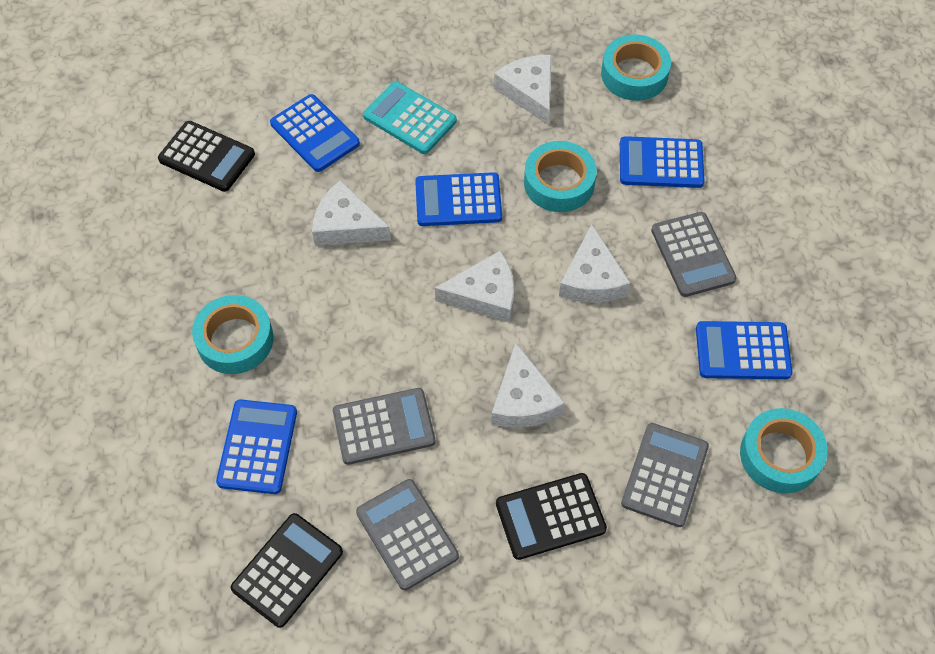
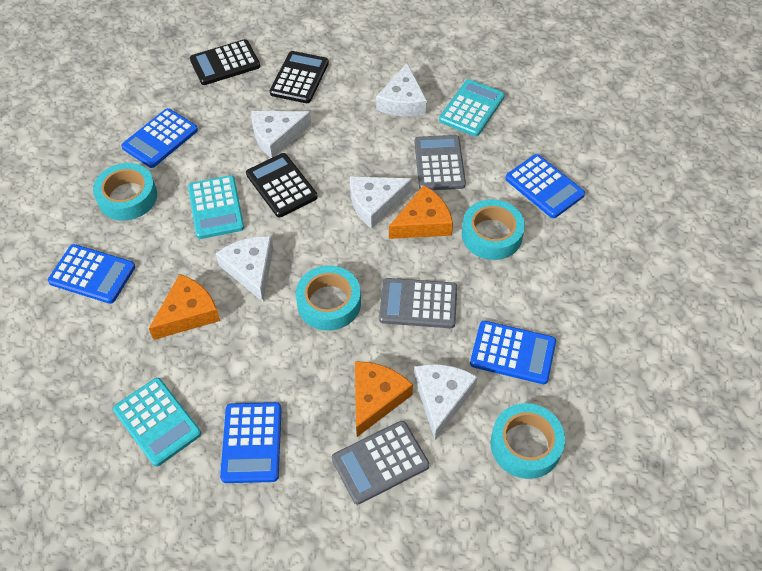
grey calculator: [333,388,435,465] [356,479,459,590] [621,423,709,527] [651,212,737,297] = 4 -> [332,421,429,504] [379,278,457,328] [414,135,466,190] = 3
orange cheese: none = 0 -> [149,274,220,340] [355,361,413,437] [389,185,453,239] = 3
turquoise calculator: [363,81,457,154] = 1 -> [113,378,201,467] [188,175,244,239] [439,79,505,136] = 3

